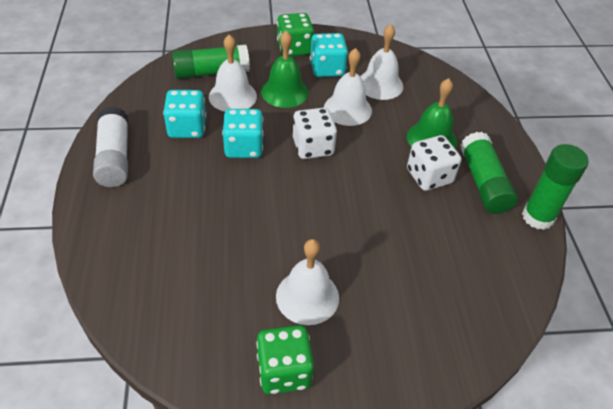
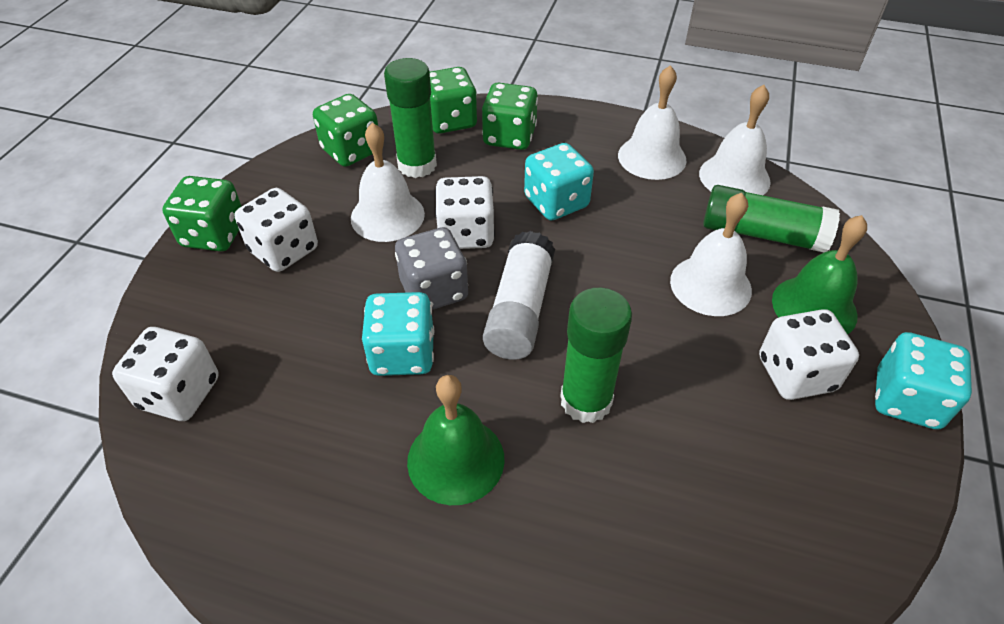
green dice: [256,325,314,394] [277,13,314,56] = 2 -> [162,176,242,252] [313,94,378,167] [430,67,477,134] [482,82,538,150] = 4
grey dice: none = 0 -> [395,227,468,310] = 1
white dice: [293,108,337,159] [407,135,461,191] = 2 -> [112,327,219,421] [235,188,318,272] [435,176,495,249] [759,309,859,400] = 4

